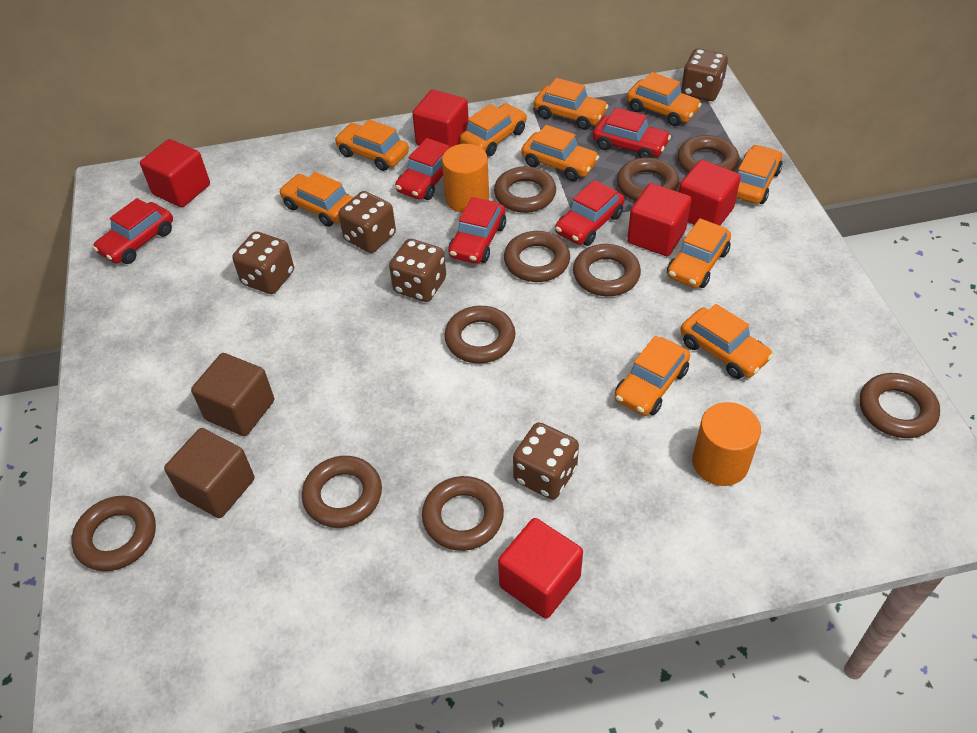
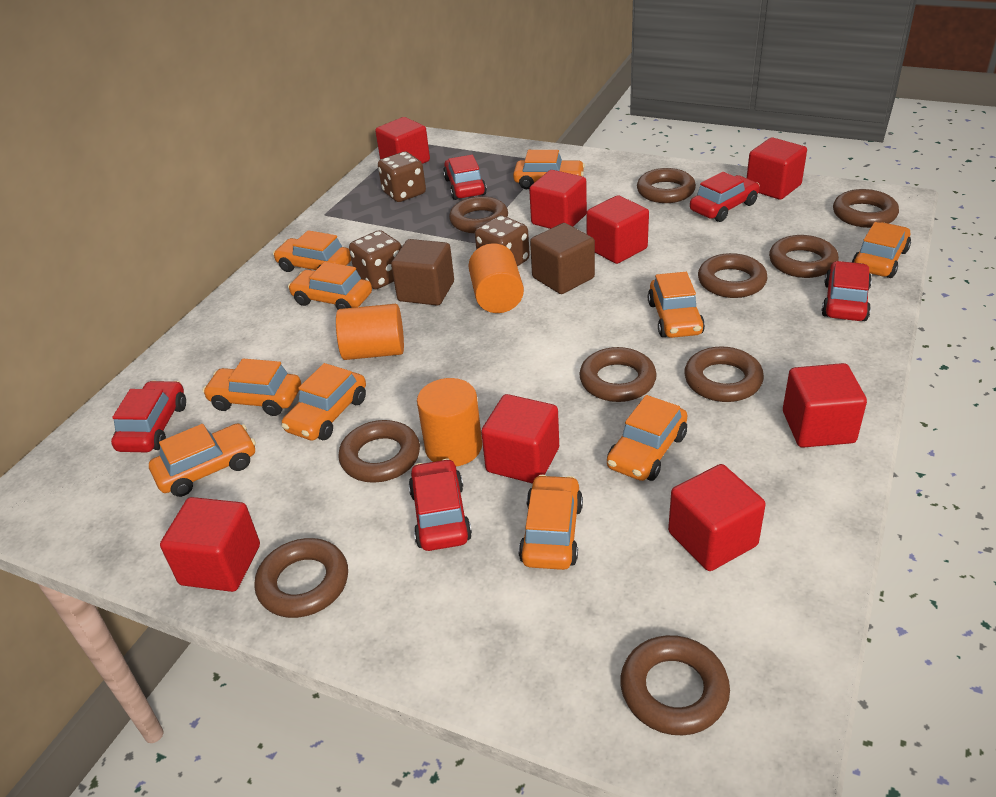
brown dice: [232,232,294,294] [338,191,396,253] [389,239,446,302] [513,422,579,499] [681,49,728,101] = 5 -> [349,230,402,289] [378,152,426,202] [475,215,530,266] = 3
orange cylinder: [442,144,489,213] [692,402,761,486] = 2 -> [336,304,404,360] [417,378,482,466] [468,243,524,313] = 3
red cube: [140,139,210,207] [412,90,469,147] [498,518,583,619] [627,183,692,256] [679,160,741,226] = 5 -> [160,497,260,592] [375,117,430,164] [481,394,559,484] [529,170,587,229] [586,195,649,264] [668,464,766,571] [747,138,807,200] [783,363,867,448] = 8

